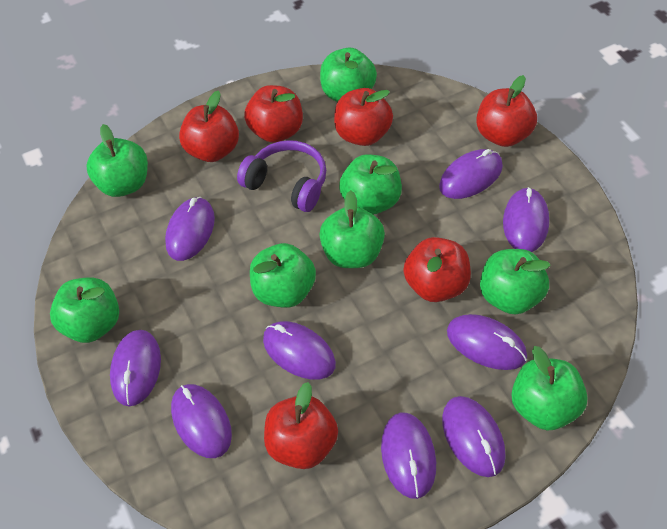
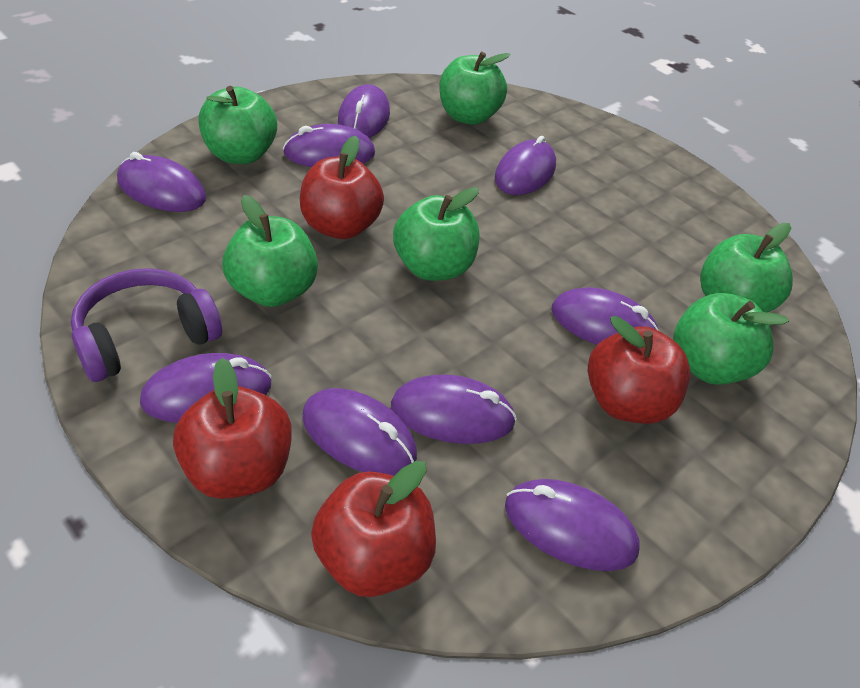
green apple: [50,277,119,343] [86,124,148,197] [250,243,316,308] [319,190,385,268] [320,48,377,102] [339,154,402,215] [480,249,551,315] [512,346,587,431] = 8 -> [198,86,277,164] [222,195,318,307] [393,187,479,281] [439,52,510,125] [673,293,789,385] [700,223,793,312] = 6
red apple: [179,91,239,162] [244,85,303,143] [264,382,338,469] [334,88,393,146] [403,237,471,302] [476,75,537,147] = 6 -> [173,358,292,499] [300,136,384,239] [311,461,436,597] [588,316,690,424] = 4

